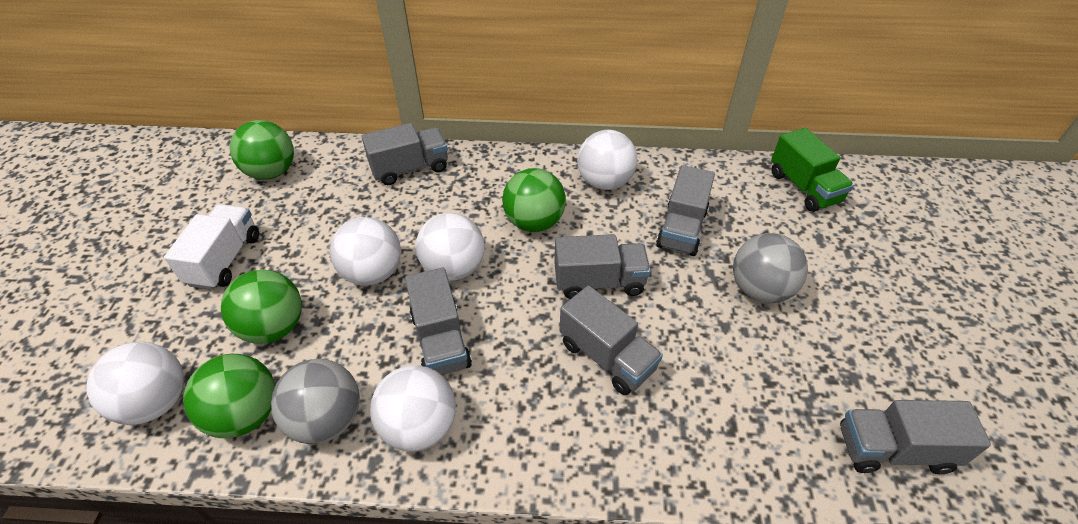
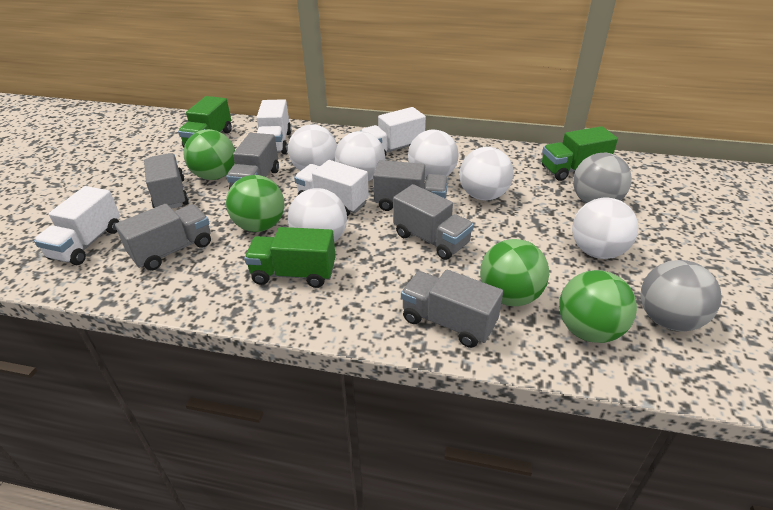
green truck: [771,128,854,212] = 1 -> [178,96,232,148] [244,227,336,288] [542,126,618,181] = 3
white ball: [87,342,184,425] [330,217,401,286] [370,365,456,452] [416,213,485,281] [577,130,637,190] = 5 -> [288,124,337,171] [288,188,347,242] [335,131,385,181] [408,130,459,180] [459,147,513,200] [572,197,638,259] = 6
white truck: [164,204,259,290] = 1 -> [34,186,120,265] [257,99,291,154] [294,160,369,216] [361,107,426,157] = 4

